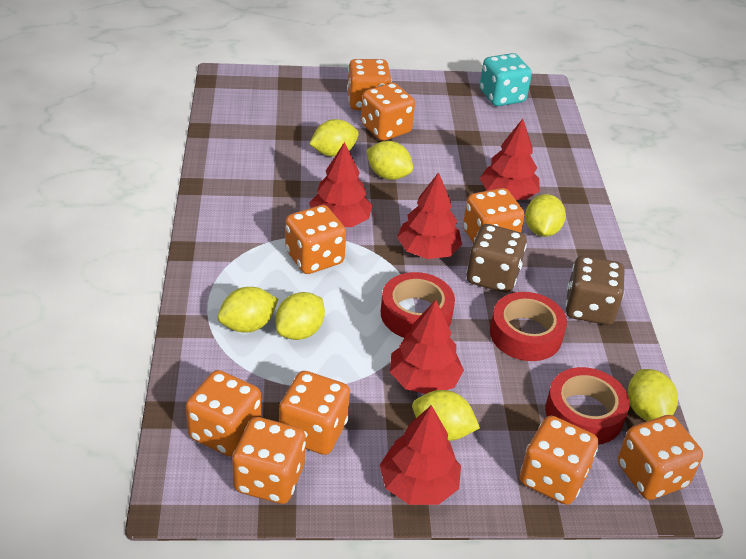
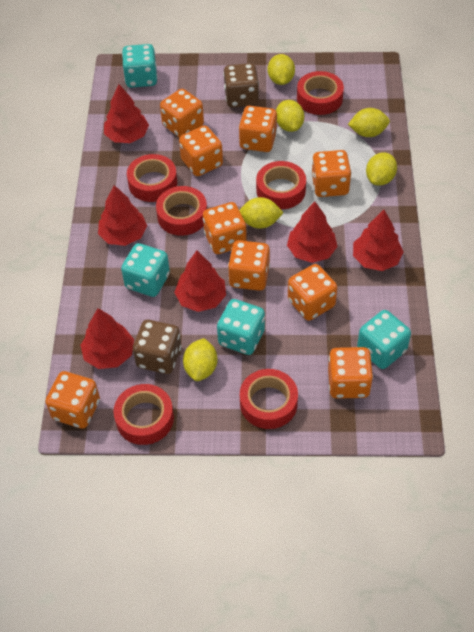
red tape: [381,272,455,338] [490,292,567,361] [545,367,630,445] = 3 -> [114,384,174,445] [127,154,177,202] [156,186,207,236] [240,369,298,429] [256,161,306,209] [297,71,344,115] = 6
red tree: [309,142,372,227] [379,405,461,505] [390,300,464,394] [397,172,462,259] [480,119,540,200] = 5 -> [81,308,134,369] [98,185,147,246] [104,84,149,143] [174,251,226,312] [287,201,338,263] [353,210,403,271] = 6
turquoise dice: [480,53,532,106] = 1 -> [121,243,170,297] [122,44,158,88] [217,299,265,355] [357,310,411,369] = 4
yellow lemon: [218,287,278,333] [275,292,325,340] [310,119,359,157] [367,141,413,180] [412,390,480,441] [525,194,566,237] [628,369,678,421] = 7 -> [183,338,218,381] [239,197,284,229] [268,54,295,85] [276,100,304,132] [348,108,390,137] [366,152,397,185] = 6

